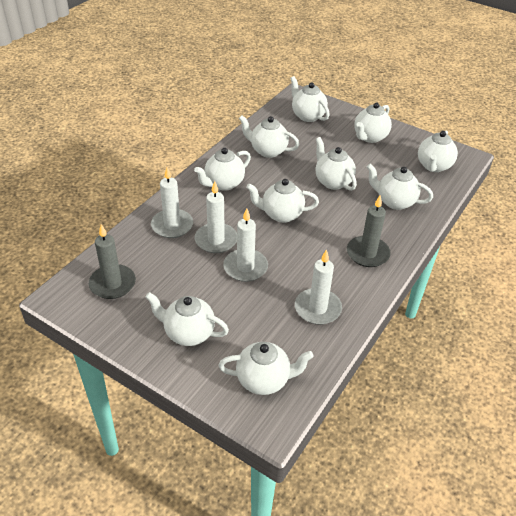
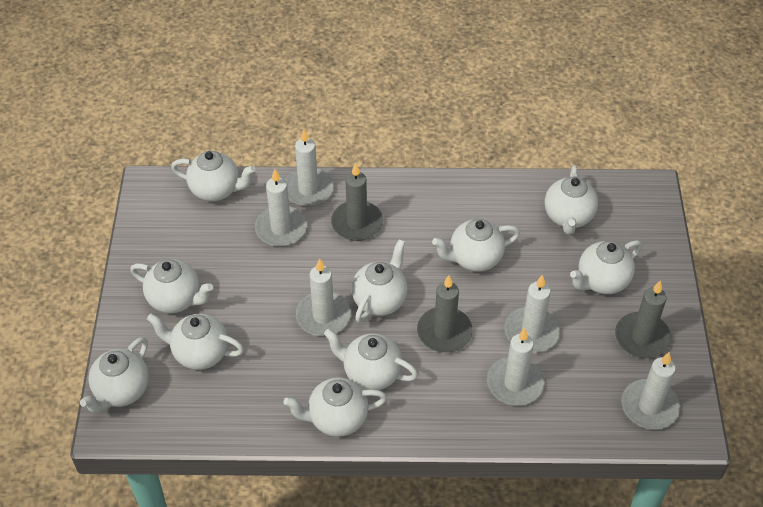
grey candle: [89,224,136,299] [347,196,391,267] = 2 -> [331,163,383,241] [417,275,473,353] [615,281,671,358] = 3
white candle: [151,167,193,238] [195,181,237,253] [223,208,268,282] [295,249,342,325] = 4 -> [255,169,307,247] [285,129,334,207] [296,258,351,336] [487,328,544,406] [505,275,560,353] [622,352,680,430] = 6

